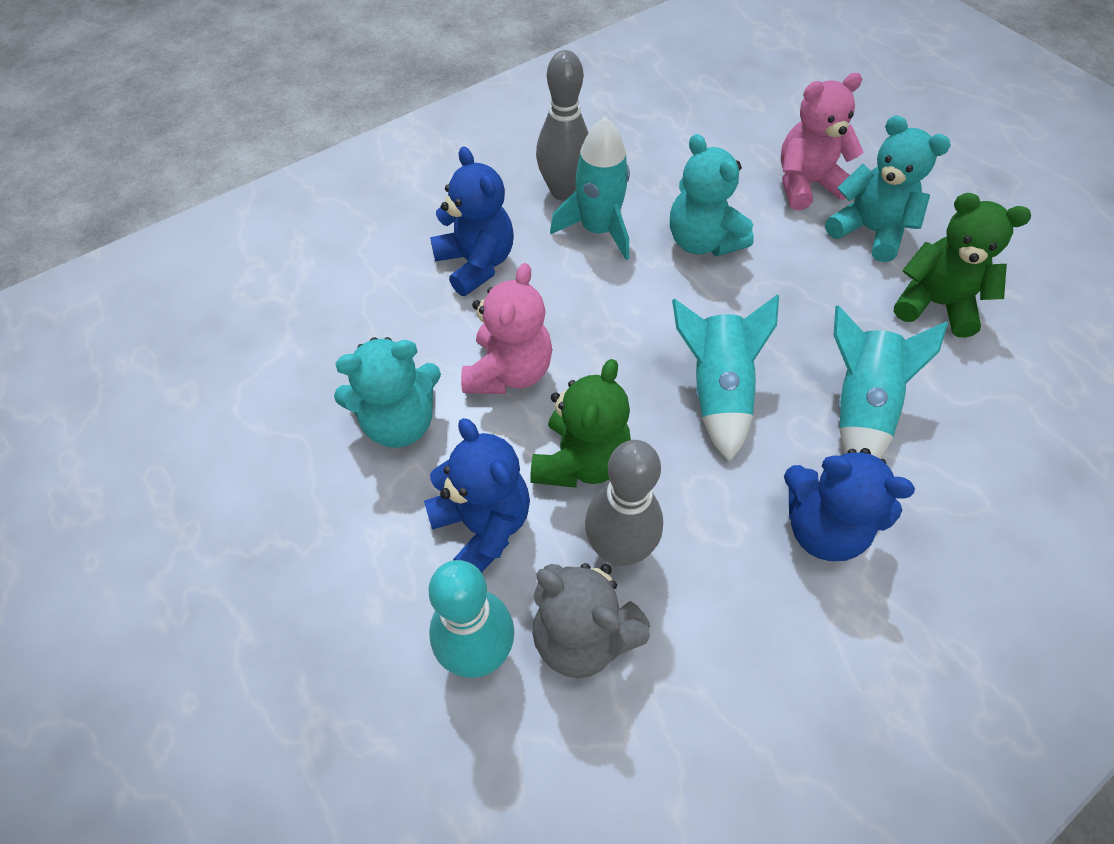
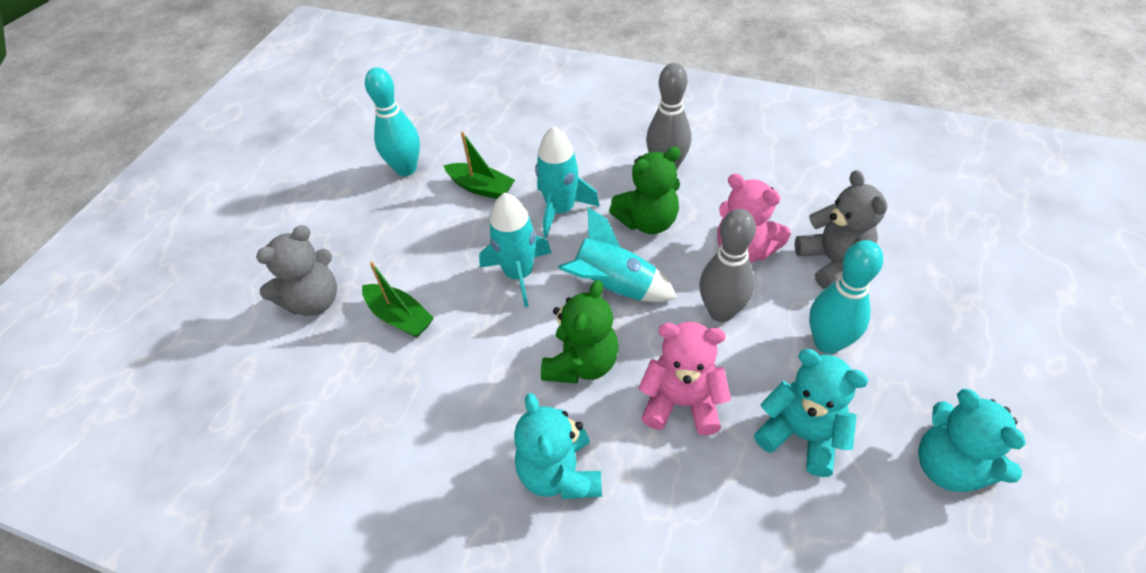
blue teddy bear: [424,418,530,573] [430,146,514,296] [784,448,915,561] = 3 -> none = 0
green boat: none = 0 -> [362,262,434,337] [443,132,515,199] = 2
grey teddy bear: [532,563,650,678] = 1 -> [256,225,337,316] [795,170,888,289] = 2
turquoise bowling pin: [428,560,514,678] = 1 -> [365,67,420,176] [809,240,883,354] = 2

